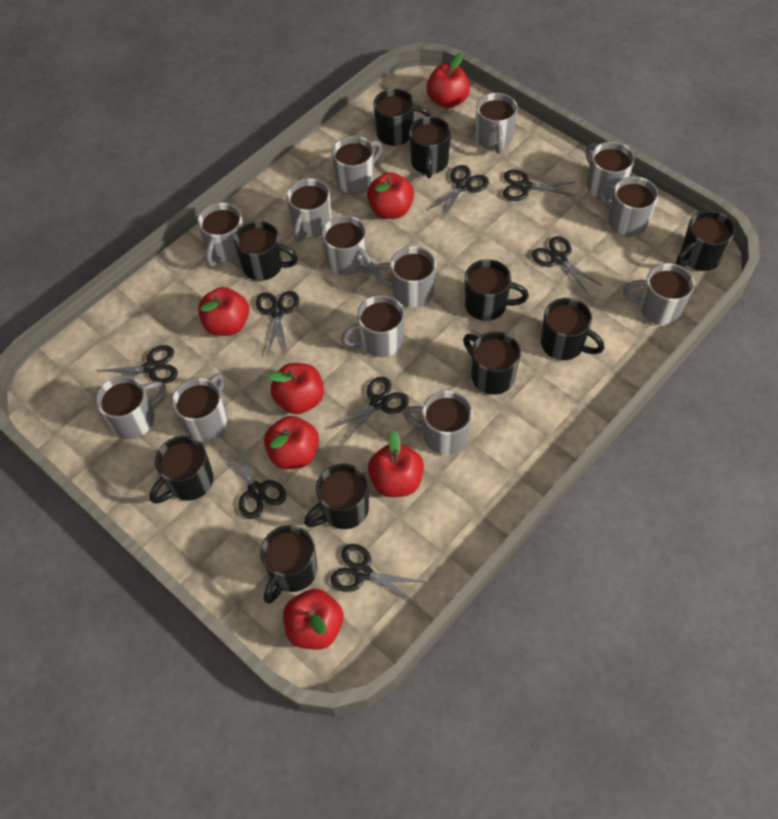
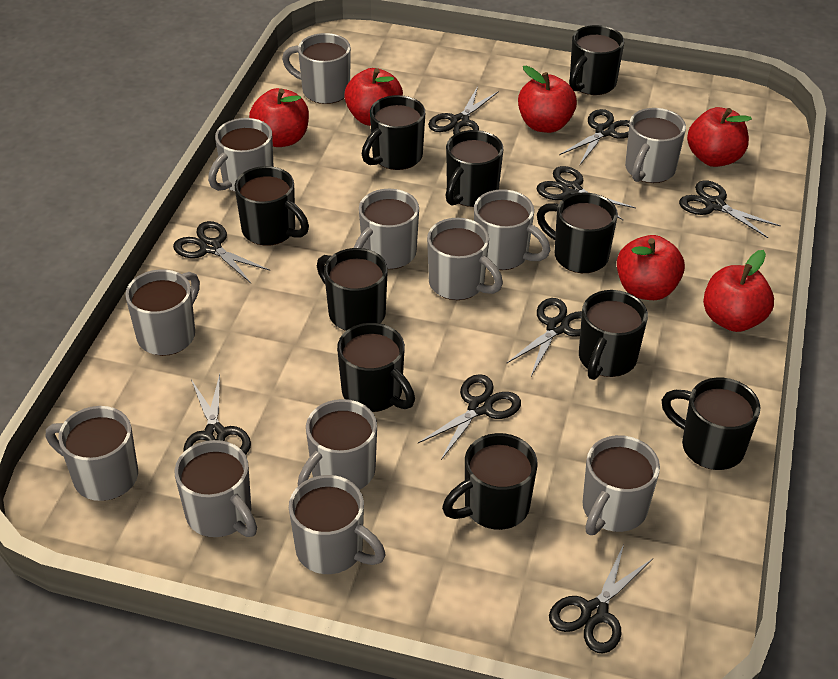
black scissors: [95,345,178,389] [220,443,286,519] [256,291,299,355] [329,377,409,444] [330,544,425,603] [426,165,489,219] [503,170,575,201] [532,236,603,295] = 8 -> [173,221,270,283] [183,374,251,455] [418,374,521,460] [428,86,499,135] [506,298,582,376] [537,166,636,220] [549,545,653,653] [559,109,630,165] [679,180,781,238] = 9
grey mug: [96,376,166,439] [172,373,228,442] [197,203,243,267] [286,178,332,241] [321,215,374,276] [332,136,382,194] [341,295,404,357] [373,246,436,307] [403,391,473,455] [476,93,518,154] [586,142,635,200] [598,176,658,236] [623,263,695,325] = 13 -> [46,406,138,501] [125,269,200,356] [174,440,257,537] [208,118,274,192] [282,33,351,104] [289,475,385,574] [298,399,377,490] [354,189,419,269] [427,218,503,300] [474,189,551,270] [583,435,660,535] [625,108,686,183] = 12
red apple: [198,287,249,336] [264,416,319,469] [268,363,324,414] [283,589,343,650] [367,172,414,219] [368,430,424,497] [426,53,470,108] = 7 -> [249,88,309,147] [344,68,403,126] [518,66,577,133] [617,235,685,300] [687,107,752,167] [703,250,774,332] = 6

